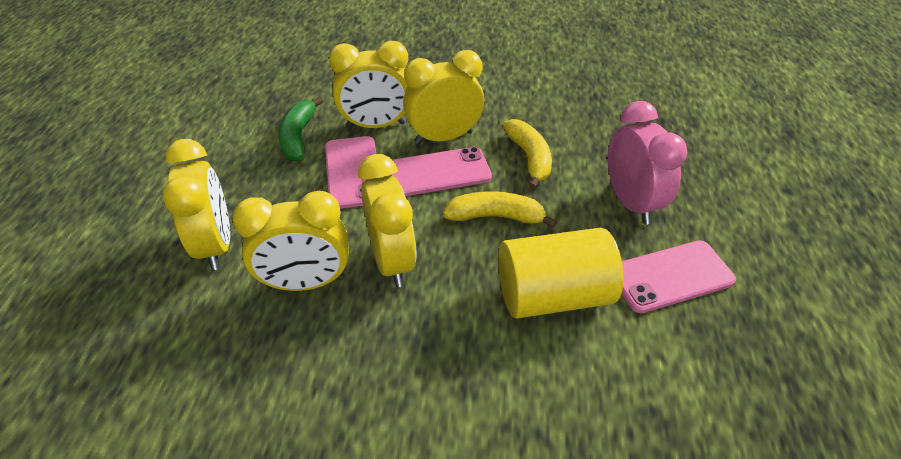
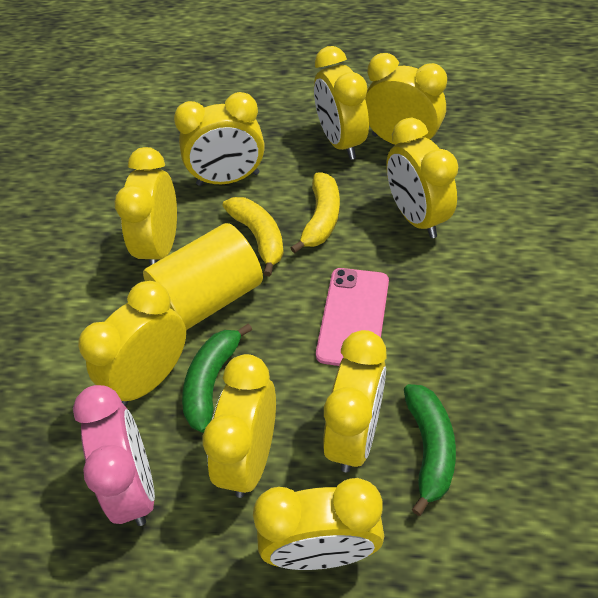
green banana: [278,97,323,161] = 1 -> [182,323,252,433] [404,384,456,516] = 2
pink phone: [325,136,376,209] [389,147,492,196] [622,240,736,313] = 3 -> [316,268,389,366] = 1
yellow clock: [163,139,230,270] [233,191,349,291] [329,40,409,128] [358,154,417,287] [403,50,484,144] = 5 -> [78,281,186,406] [114,147,177,266] [174,92,265,186] [202,354,276,498] [253,478,384,570] [314,46,369,160] [323,330,387,472] [365,53,447,145] [386,118,458,238] = 9

